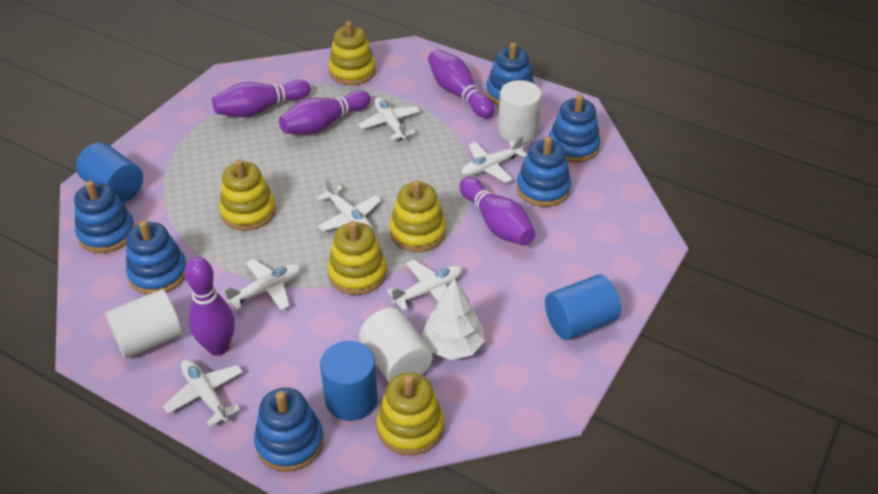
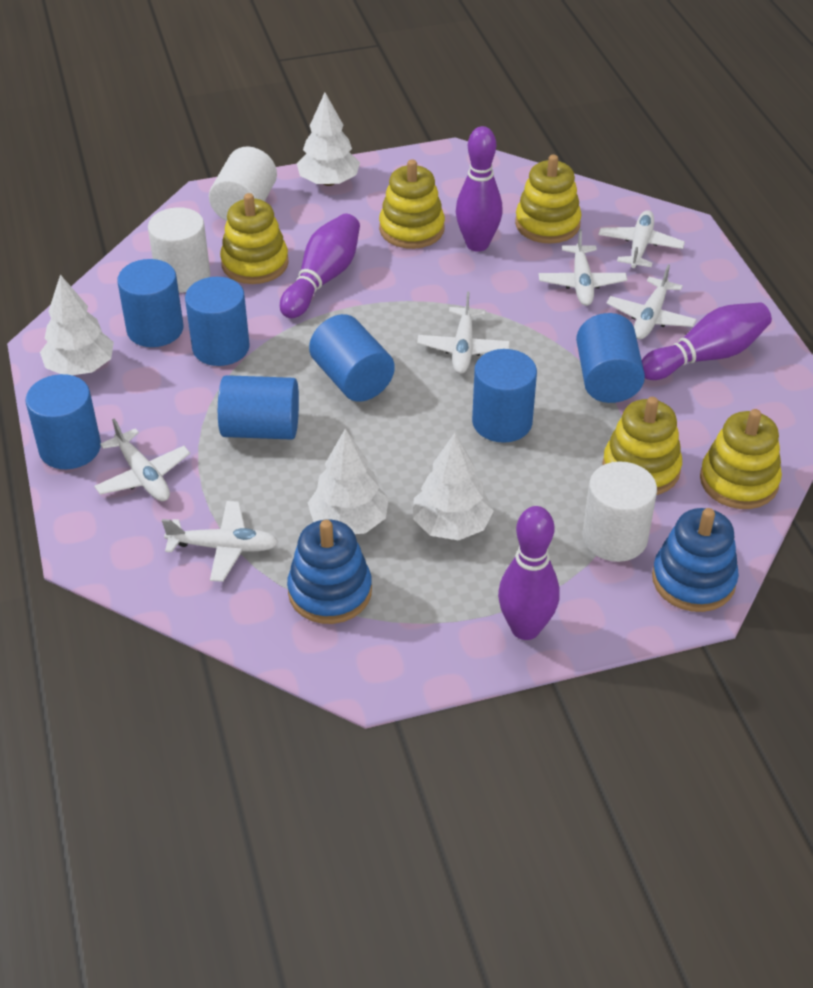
blue cylinder: [76,142,143,203] [320,341,378,421] [545,274,621,340] = 3 -> [26,374,101,469] [117,259,183,347] [185,277,250,366] [218,375,299,440] [309,314,395,402] [472,349,537,443] [576,313,645,403] = 7
blue stacking toy: [74,181,135,253] [126,221,187,295] [254,388,324,472] [486,42,534,106] [517,137,571,207] [549,95,600,163] = 6 -> [287,520,372,624] [652,508,739,612] = 2
purple bowling pin: [185,257,235,356] [212,80,311,117] [279,90,371,135] [428,49,494,118] [459,177,535,246] = 5 -> [280,213,360,318] [456,126,503,252] [498,506,560,640] [642,302,772,380] = 4
white tree: [421,278,485,360] = 1 -> [40,275,114,375] [297,93,360,186] [308,429,389,534] [413,433,494,541] = 4

